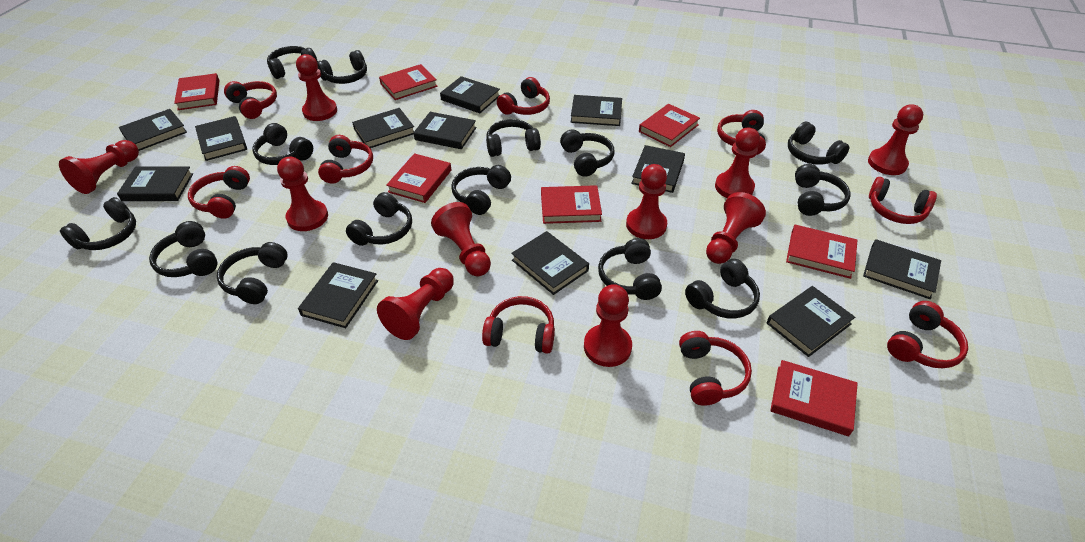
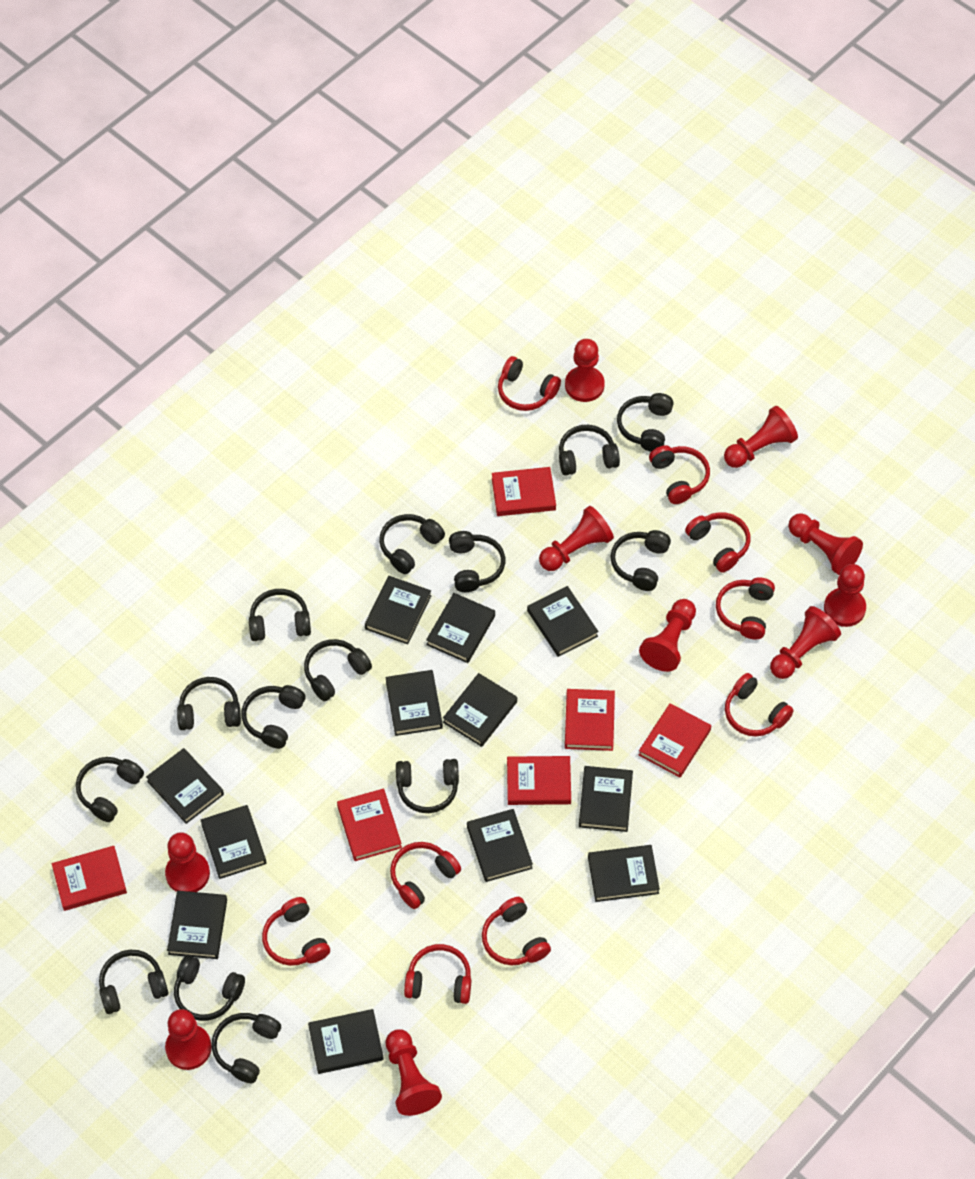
red book: [174,73,219,110] [379,64,438,100] [386,153,451,203] [541,185,602,224] [639,104,700,147] [770,360,858,436] [786,225,857,279] = 7 -> [52,846,127,911] [337,788,402,861] [492,467,556,516] [507,756,571,805] [565,689,615,751] [639,703,711,777] = 6

